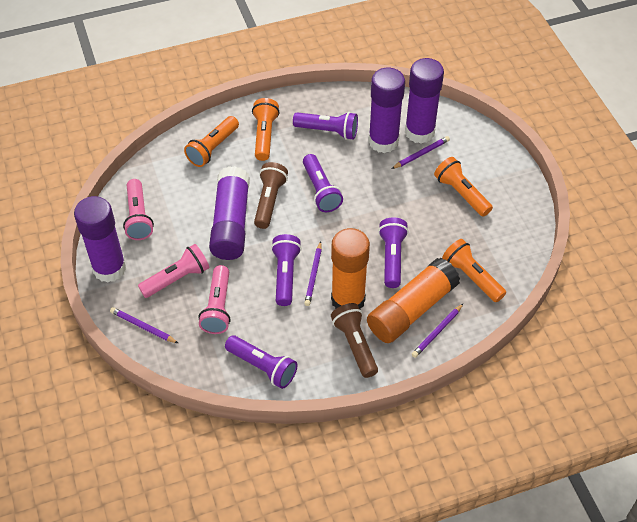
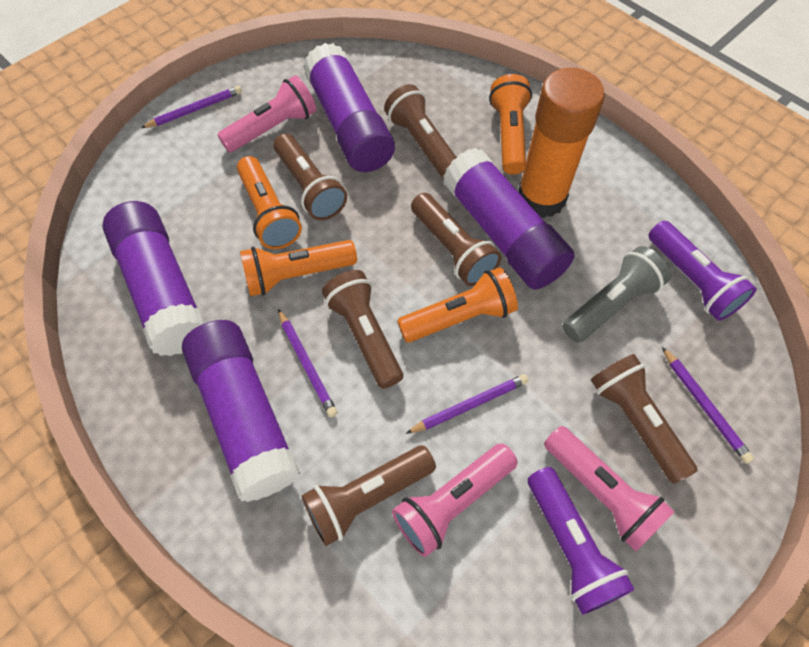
brown flashlight: [254,162,288,229] [331,303,378,378] = 2 -> [274,133,347,220] [301,446,436,546] [322,270,403,389] [384,84,457,179] [411,193,501,286] [591,354,697,484] = 6
grey flashlight: none = 0 -> [563,246,671,342] = 1
orange glue stick: [331,228,370,309] [367,258,460,343] = 2 -> [518,68,605,218] = 1
purple flashlight: [225,335,297,389] [271,234,302,306] [293,112,358,140] [303,154,343,212] [378,218,409,288] = 5 -> [528,467,635,615] [649,221,757,321] = 2

